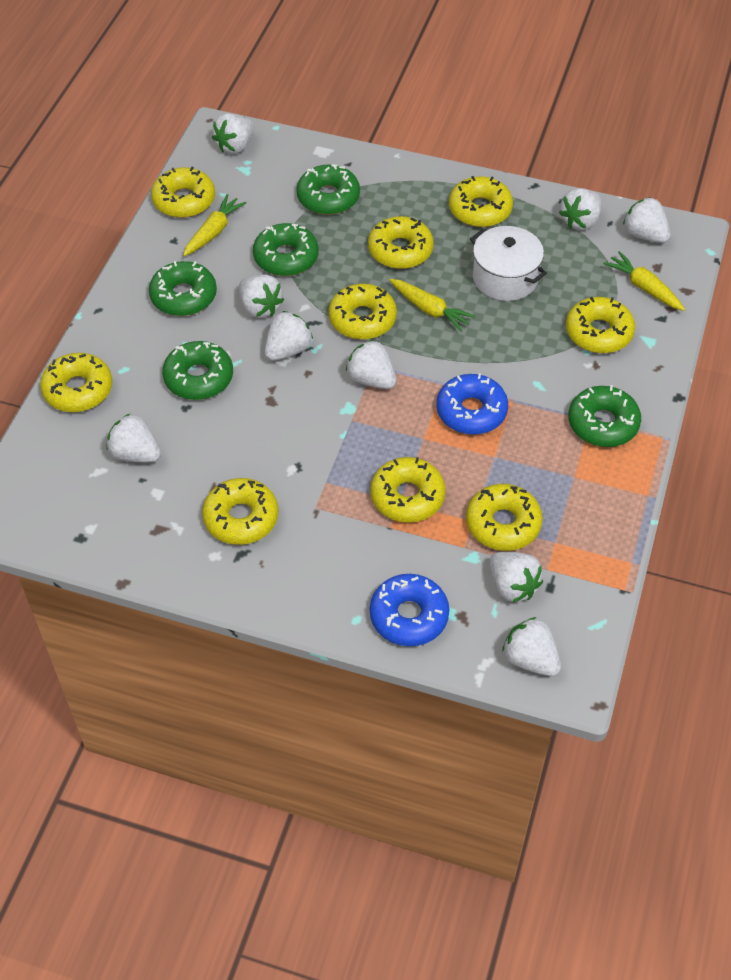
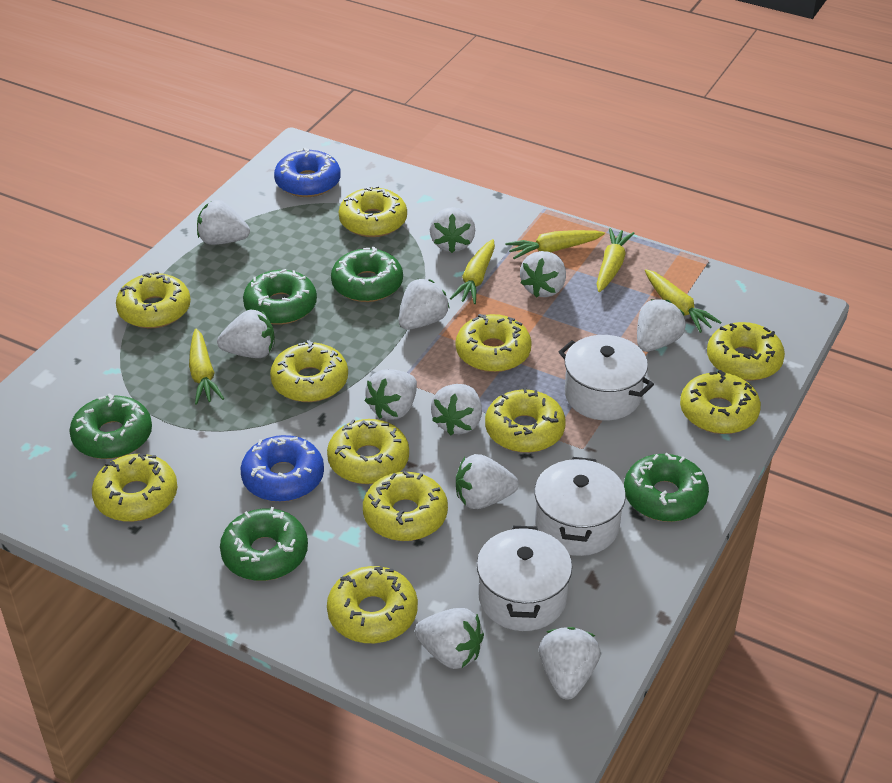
white pot: [470,226,547,301] = 1 -> [477,526,572,631] [535,457,626,556] [559,335,654,420] = 3
white strawberry: [106,414,161,462] [212,113,254,154] [239,275,284,318] [265,311,313,361] [346,340,397,389] [489,552,543,603] [502,617,561,676] [559,188,602,230] [623,197,671,243] = 9 -> [197,200,250,245] [217,310,275,358] [365,369,417,420] [399,279,450,330] [415,608,484,669] [430,207,475,253] [431,384,482,435] [456,454,519,509] [520,251,566,298] [539,627,600,700] [637,299,686,352] = 11
yellow carrot: [183,194,246,256] [390,279,475,332] [603,251,685,311] = 3 -> [189,328,224,405] [450,239,495,304] [505,230,605,259] [597,228,635,292] [645,269,721,333] = 5
yellow donut: [40,353,112,412] [151,167,215,218] [202,478,278,545] [329,284,397,340] [368,216,434,269] [370,457,446,523] [449,176,513,227] [466,484,543,551] [566,297,635,353] = 9 -> [92,454,177,522] [116,271,191,328] [270,340,348,402] [327,419,409,484] [327,566,418,643] [339,186,407,237] [363,471,448,541] [456,314,532,372] [485,387,565,453] [680,370,761,434] [707,322,785,381] = 11

